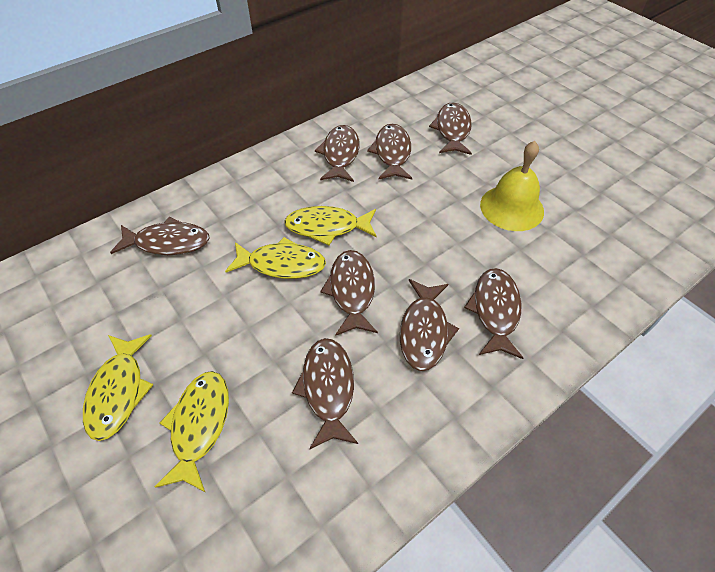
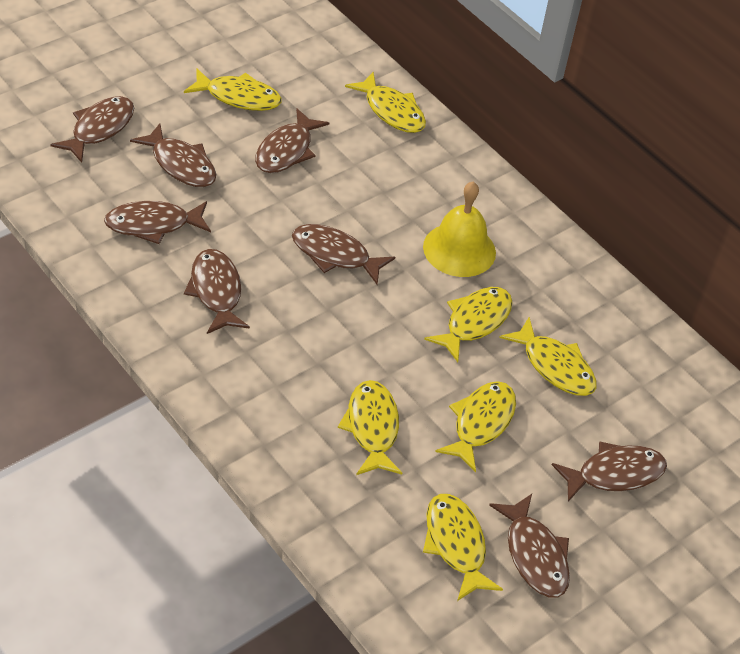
yellow fish: [83,334,153,441] [155,371,229,493] [225,237,326,279] [284,206,377,245] = 4 -> [184,68,282,111] [338,380,402,475] [345,72,426,133] [423,494,503,601] [424,287,513,362] [435,381,516,472] [499,317,597,396] = 7

